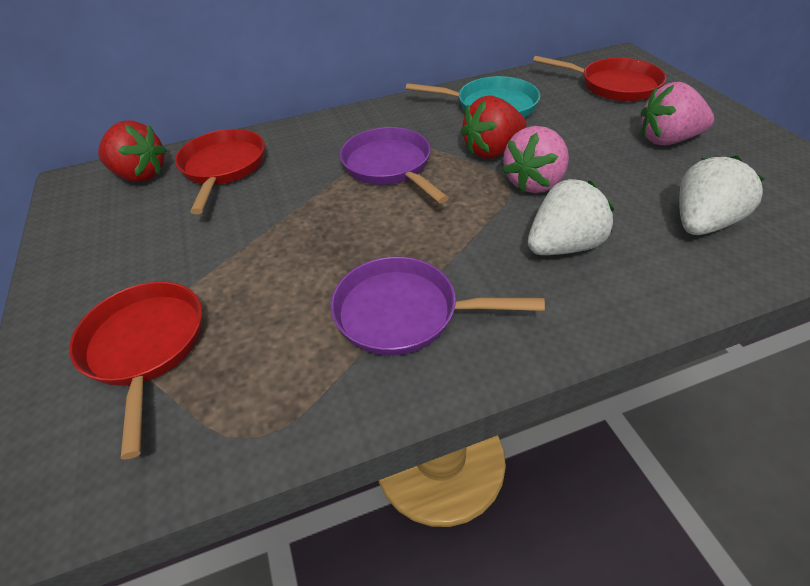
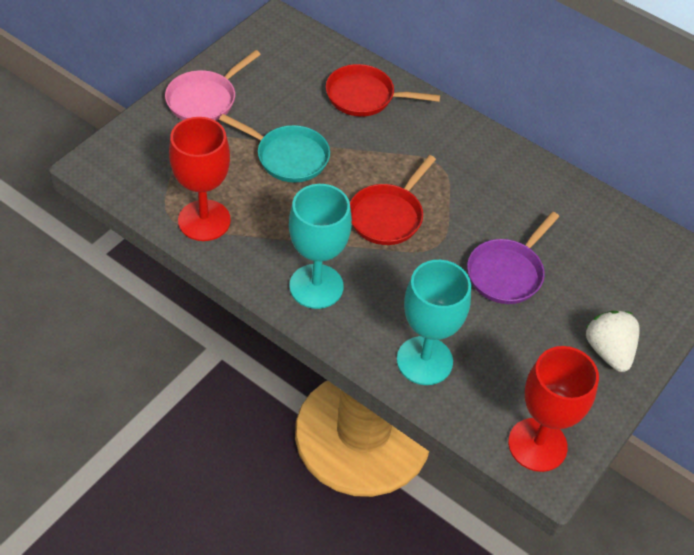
pink pan: none = 0 -> [165,50,261,121] = 1
pink strawberry: [502,126,569,193] [641,82,714,145] = 2 -> none = 0
purple pan: [331,257,545,356] [340,127,449,203] = 2 -> [467,212,559,304] = 1
red goblet: none = 0 -> [169,117,231,241] [508,346,599,472] = 2
red pan: [69,281,202,460] [175,129,265,215] [533,56,666,101] = 3 -> [326,64,440,117] [350,155,436,245] = 2
red strawberry: [98,120,167,182] [461,96,526,159] = 2 -> none = 0
turquoise goblet: none = 0 -> [289,184,352,309] [397,260,471,385] = 2
white strawberry: [528,179,614,255] [679,155,764,235] = 2 -> [586,311,640,372] = 1

